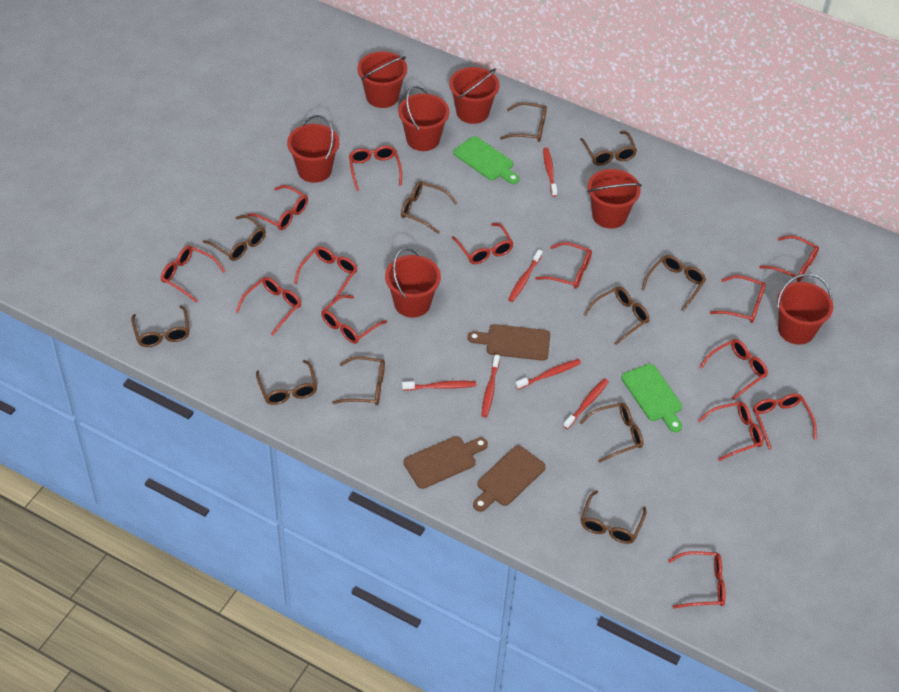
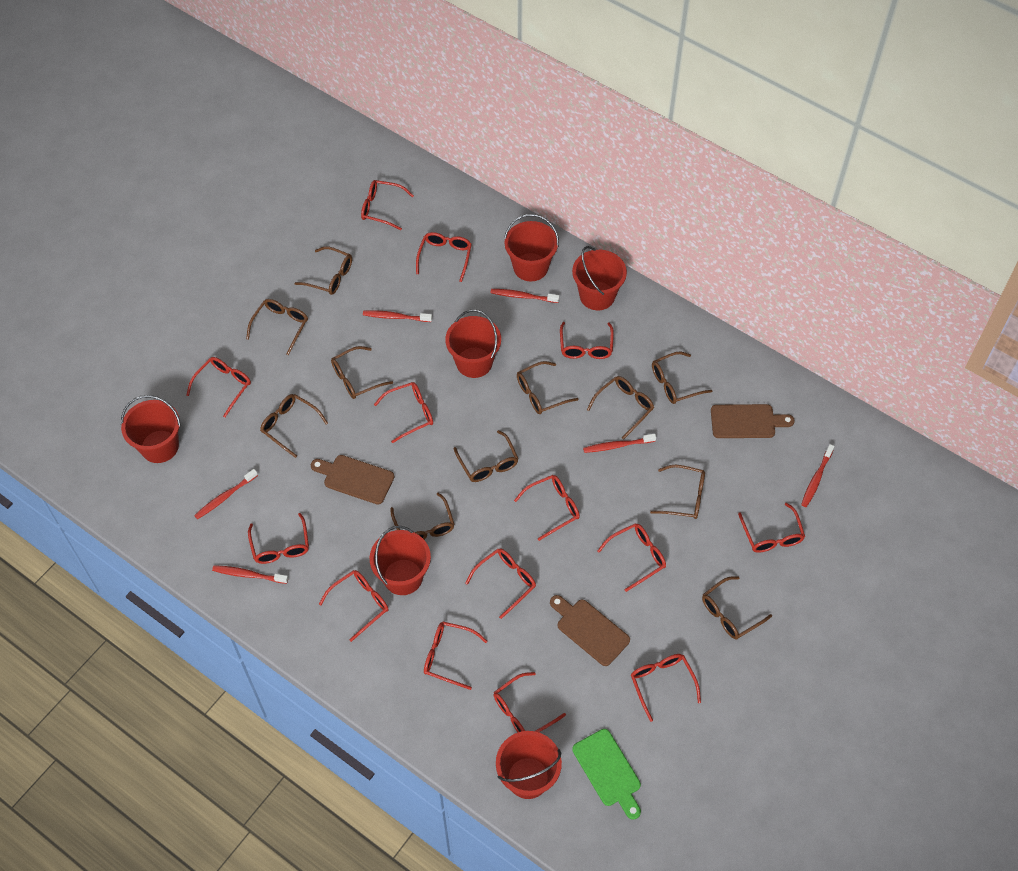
green cutting board: [453,136,519,184] [621,364,682,432] = 2 -> [572,729,641,820] = 1
red bucket: [287,115,339,183] [357,51,407,108] [385,248,441,318] [398,86,449,151] [449,67,499,124] [587,169,642,229] [777,274,833,345] = 7 -> [121,395,181,463] [370,526,431,595] [445,310,501,378] [496,731,562,799] [504,214,559,281] [572,246,627,310] = 6

